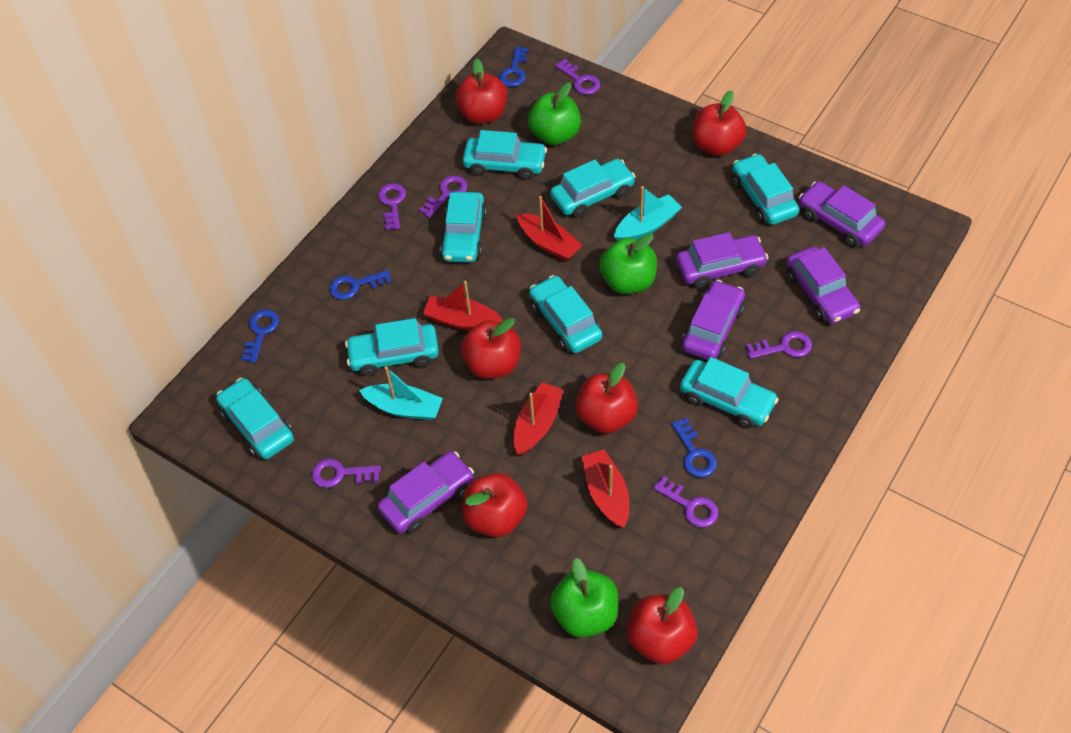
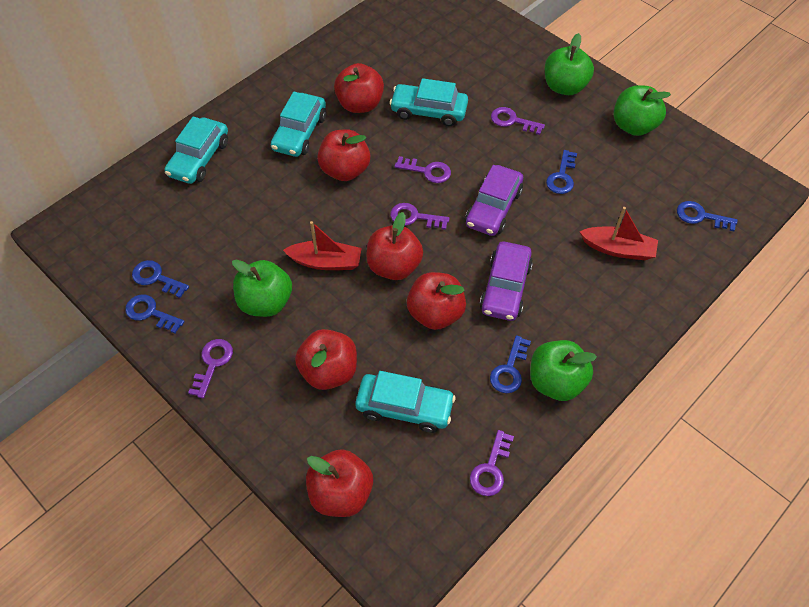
blue key: [241,309,279,363] [329,270,392,300] [499,47,528,87] [672,418,717,478] = 4 -> [125,294,185,333] [132,260,189,298] [490,335,531,393] [546,150,577,194] [677,201,738,231] = 5
green apple: [528,82,581,145] [550,558,618,638] [599,233,657,294] = 3 -> [232,260,292,317] [530,340,597,401] [545,33,594,95] [613,85,671,136] = 4
purple car: [378,451,474,533] [676,232,768,289] [682,280,745,360] [786,247,860,324] [799,181,885,247] = 5 -> [465,165,523,236] [480,241,533,321] = 2
purple key: [311,459,381,488] [378,183,406,230] [419,175,468,218] [555,59,600,95] [653,476,718,528] [746,331,812,359] = 6 -> [188,339,233,398] [390,203,450,230] [394,156,451,183] [470,430,514,496] [491,107,545,135] = 5
red boat: [423,281,504,331] [514,382,563,455] [517,196,583,261] [581,449,629,528] = 4 -> [283,221,362,270] [580,207,658,260] = 2
turquoise boat: [359,366,443,420] [614,186,682,240] = 2 -> none = 0
turquoise car: [216,378,294,459] [345,318,439,376] [440,192,487,262] [462,130,547,180] [529,275,602,353] [550,159,636,218] [680,357,779,428] [732,154,799,225] = 8 -> [165,116,228,184] [271,92,326,157] [355,371,455,433] [389,78,468,126] = 4

